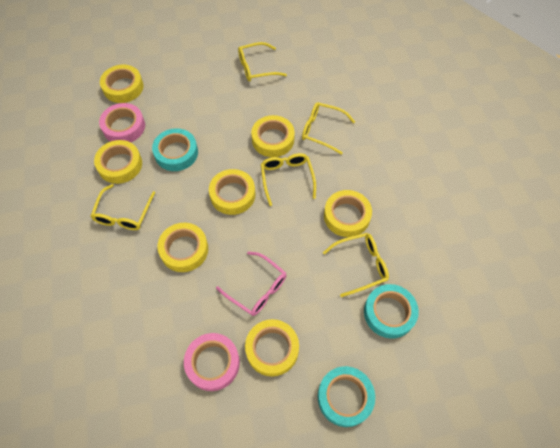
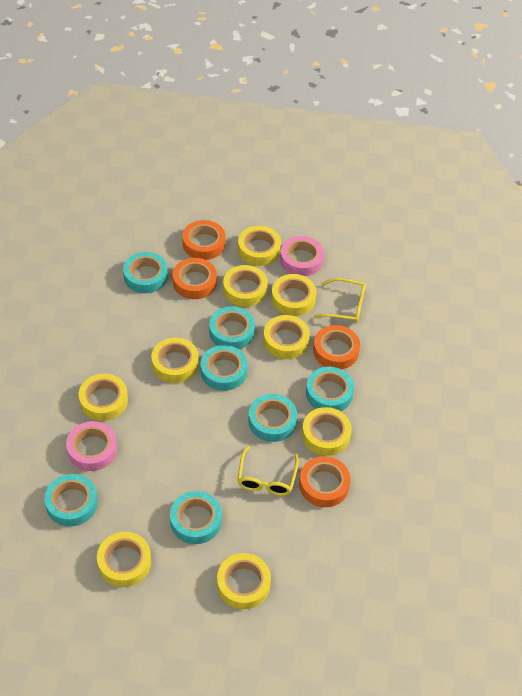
orange tape: none = 0 -> [173,258,217,299] [182,220,225,260] [299,456,351,507] [313,325,360,369] = 4
pink glasses: [216,251,286,316] = 1 -> none = 0
turquoise tape: [152,128,198,171] [318,366,375,427] [364,284,419,339] = 3 -> [44,474,98,526] [123,252,168,293] [170,491,222,544] [200,345,248,391] [209,306,255,349] [248,394,297,442] [306,367,354,411] = 7
yellow glasses: [91,184,156,230] [238,42,287,82] [261,153,316,206] [302,102,355,155] [323,233,389,297] = 5 -> [237,446,299,496] [313,278,366,323] = 2
yellow tape: [94,140,142,184] [100,65,144,103] [157,223,208,272] [209,169,255,215] [245,319,299,377] [251,115,295,157] [324,190,372,237] = 7 -> [79,373,128,421] [97,532,151,587] [151,337,199,383] [217,553,271,609] [223,265,268,307] [238,226,281,266] [263,315,310,359] [271,274,317,316] [302,407,352,456] = 9

